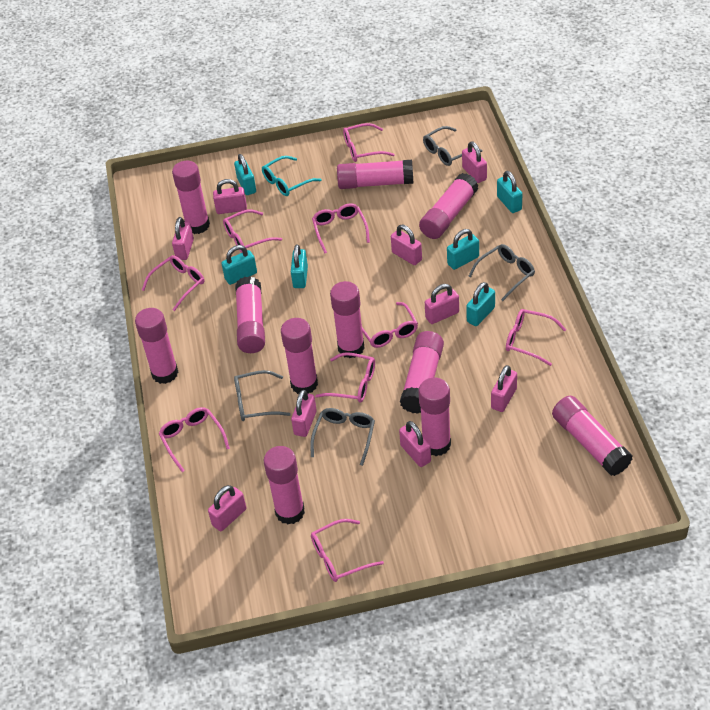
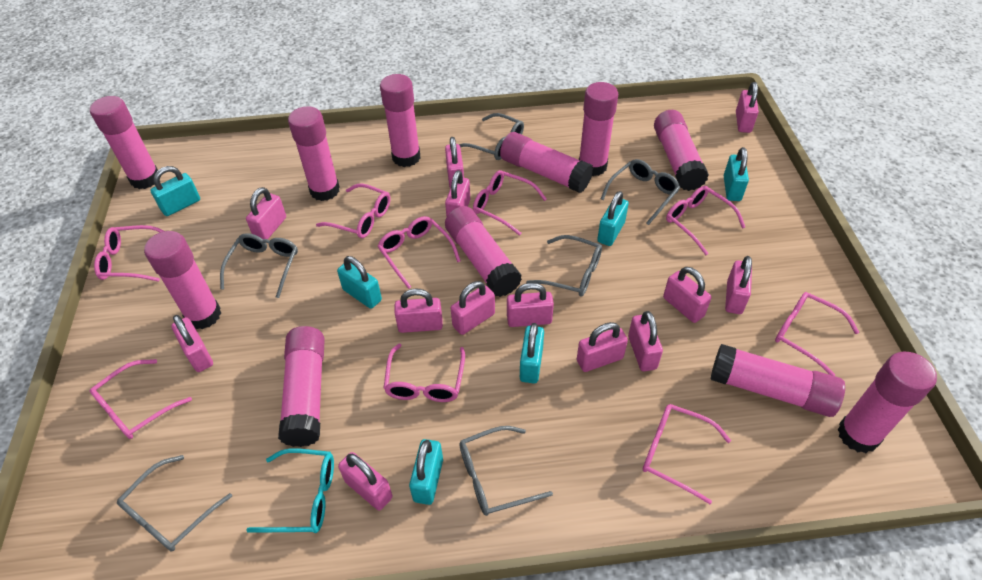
grey glasses: [234,370,291,421] [310,408,375,466] [423,126,482,166] [468,244,535,301] = 4 -> [117,455,232,551] [220,233,298,298] [459,113,524,160] [460,426,553,516] [526,235,602,297] [601,159,680,225] = 6
pink padlock: [172,217,194,260] [208,485,246,531] [213,179,247,214] [291,390,317,437] [391,225,422,265] [399,421,431,467] [425,284,459,324] [462,141,487,183] [491,365,517,412] = 9 -> [171,315,213,372] [246,187,286,239] [338,452,392,510] [394,289,443,333] [445,137,464,189] [445,170,470,217] [451,281,495,335] [507,283,554,327] [577,322,628,372] [628,311,663,371] [663,267,711,323] [725,256,752,314] [736,82,759,133] = 13

